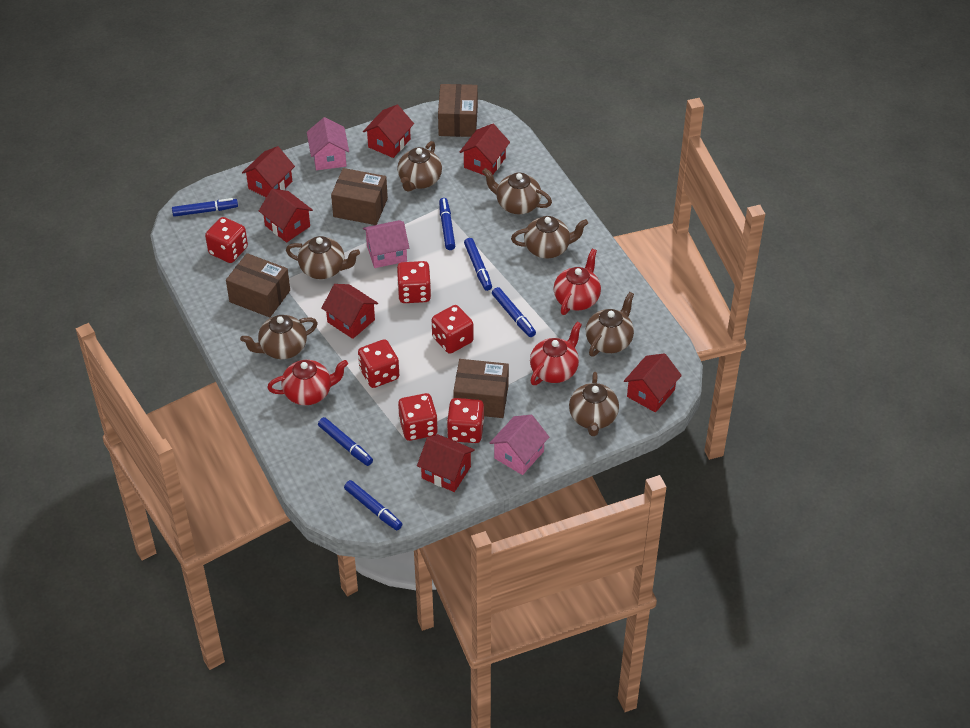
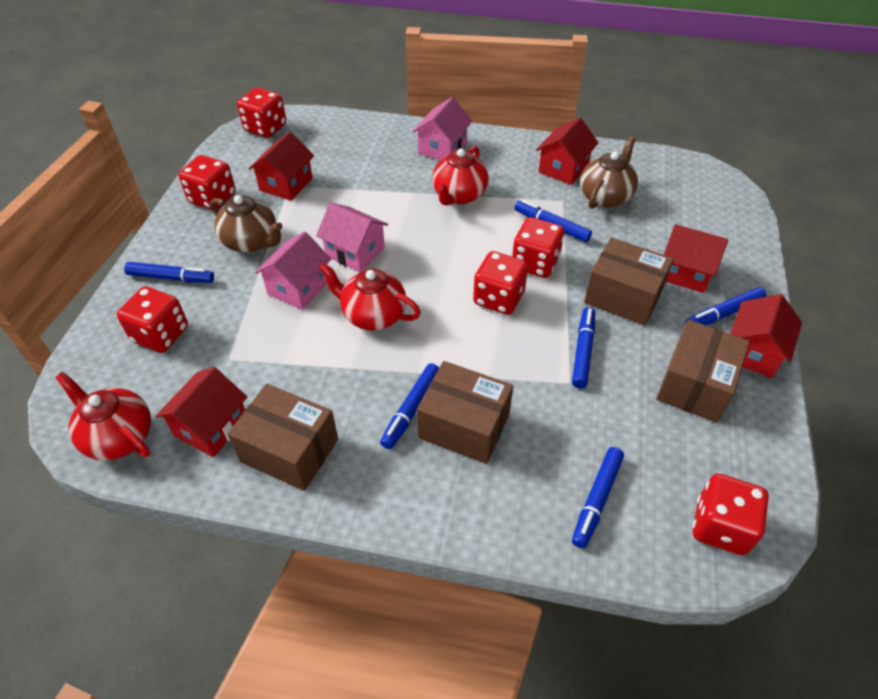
brown teapot: [240,315,318,359] [286,236,360,279] [397,141,442,192] [482,168,552,214] [511,216,588,258] [569,372,619,436] [586,292,634,357] = 7 -> [210,195,283,253] [580,137,638,209] = 2
red house: [242,146,295,197] [259,188,313,243] [322,284,378,339] [363,105,414,158] [417,434,475,492] [460,124,510,175] [624,353,682,413] = 7 -> [155,367,247,457] [248,132,314,201] [536,117,598,185] [664,224,729,293] [730,294,802,378] = 5

